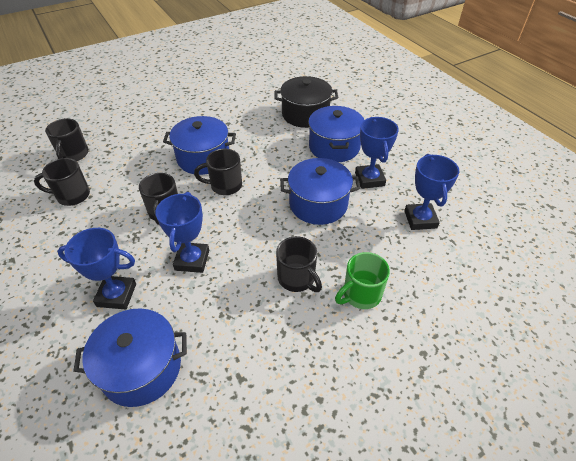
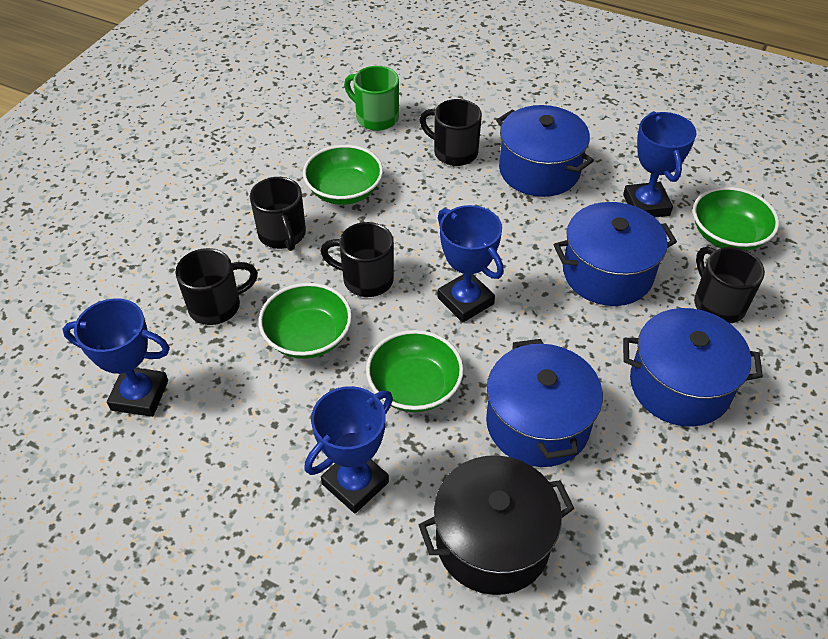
green bowl: none = 0 -> [258,283,352,359] [303,145,383,205] [366,330,464,412] [693,187,779,251] = 4

